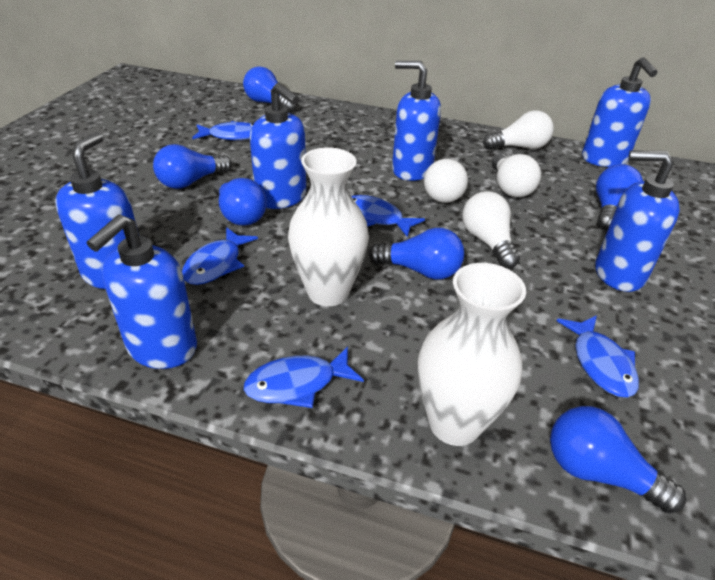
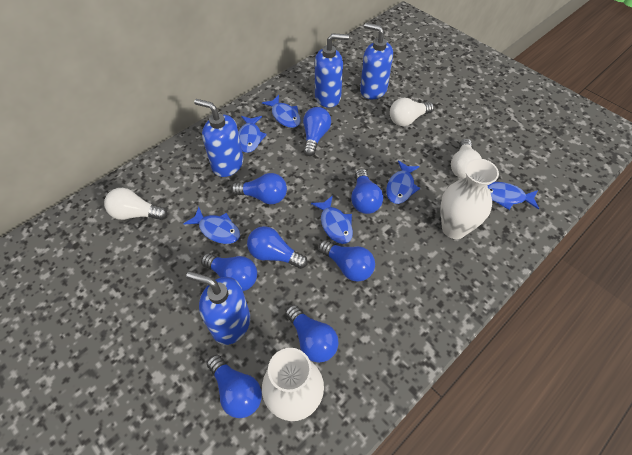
blue fish: [182,227,258,285] [192,121,253,140] [244,346,364,408] [351,195,425,238] [556,315,639,398] = 5 -> [183,207,240,244] [238,116,267,153] [262,95,301,128] [311,195,353,244] [386,160,420,204] [488,182,539,210] = 6
blue light bulb: [153,144,232,189] [214,178,267,226] [243,66,297,113] [368,228,464,280] [550,406,686,513] [596,164,643,230] = 6 -> [201,253,257,291] [207,355,262,418] [231,173,287,204] [247,226,308,269] [285,305,338,363] [303,107,331,156] [318,240,375,282] [351,169,383,214] = 8
blue soap dispenser: [55,132,139,289] [87,215,197,369] [250,83,306,209] [392,61,441,181] [582,57,658,167] [595,151,680,292] = 6 -> [186,271,250,345] [194,99,243,177] [315,33,349,107] [360,23,393,99] = 4
white light bulb: [424,158,468,203] [462,191,520,269] [483,110,554,150] [492,153,541,197] = 4 -> [104,188,167,220] [390,98,434,126] [451,139,482,179] = 3

